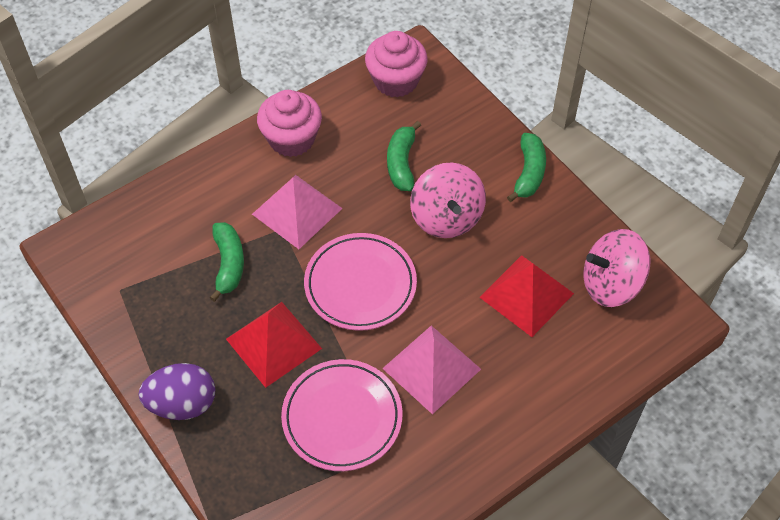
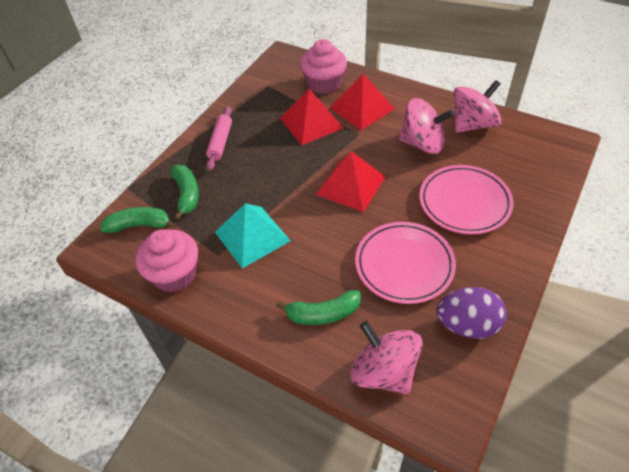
pink pyramid: [252,175,343,249] [382,326,481,414] = 2 -> none = 0
pink rolling pin: none = 0 -> [206,106,232,171] = 1
pink spinning top: [410,162,486,238] [584,229,650,307] = 2 -> [350,321,423,394] [399,98,454,154] [454,80,502,133] = 3
red pyramid: [226,302,322,388] [479,255,574,337] = 2 -> [280,89,343,145] [316,151,386,212] [330,74,395,130] = 3
turquoise pyramid: none = 0 -> [215,203,290,268] = 1

